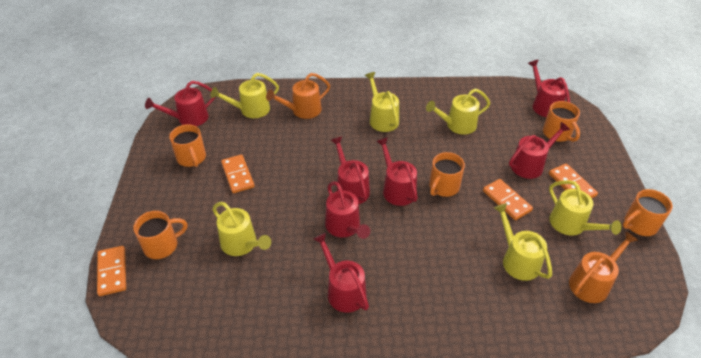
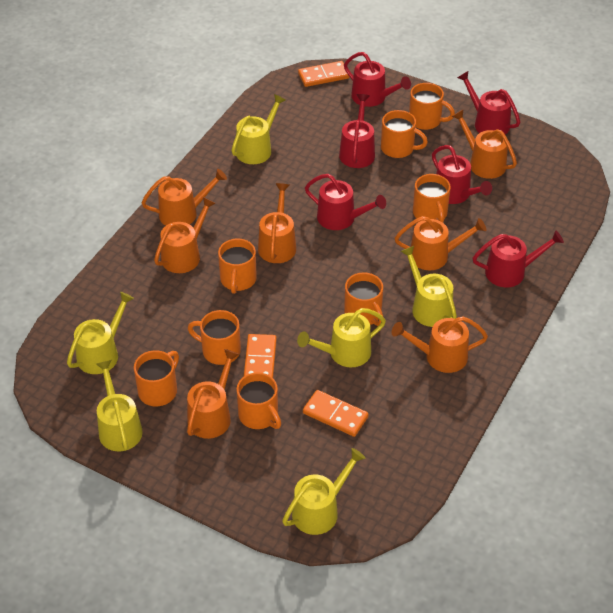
orange domino: [97,246,126,296] [221,154,255,193] [483,179,533,220] [549,164,598,198] = 4 -> [244,334,277,378] [298,61,349,87] [303,390,369,437] = 3
orange mug: [133,211,187,259] [169,124,206,167] [429,152,465,197] [543,101,580,142] [623,189,673,236] = 5 -> [134,350,179,406] [188,310,241,365] [218,239,257,294] [236,372,281,429] [344,273,383,326] [381,110,428,158] [409,83,455,130] [413,174,451,222] = 8
orange watering can: [266,73,330,119] [569,231,638,303] = 2 -> [141,169,227,226] [154,197,216,273] [187,349,239,439] [258,183,296,263] [392,316,488,373] [395,216,486,270] [452,109,517,179] = 7
red watering can: [145,81,216,126] [313,233,369,313] [325,181,370,239] [331,137,370,204] [376,137,418,206] [509,122,570,179] [528,59,570,117] = 7 -> [305,174,386,230] [339,94,375,168] [344,52,411,107] [432,145,492,204] [457,71,520,135] [473,230,564,288] = 6

